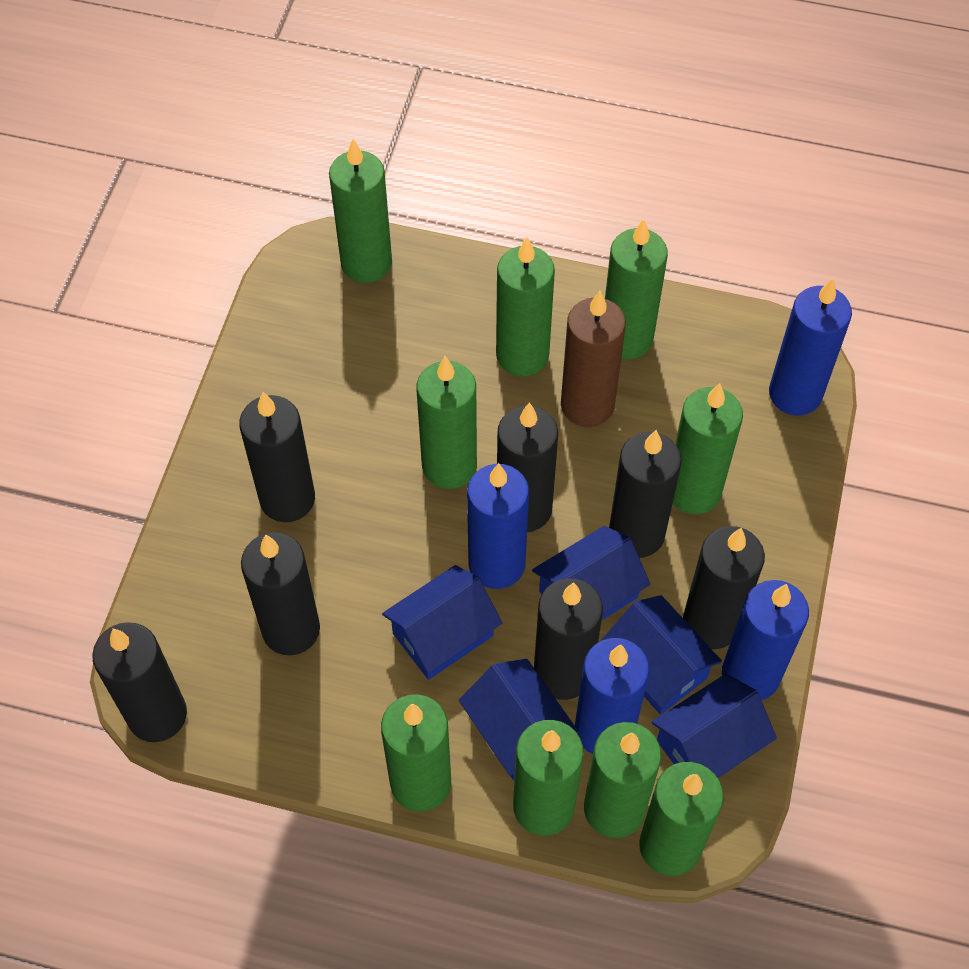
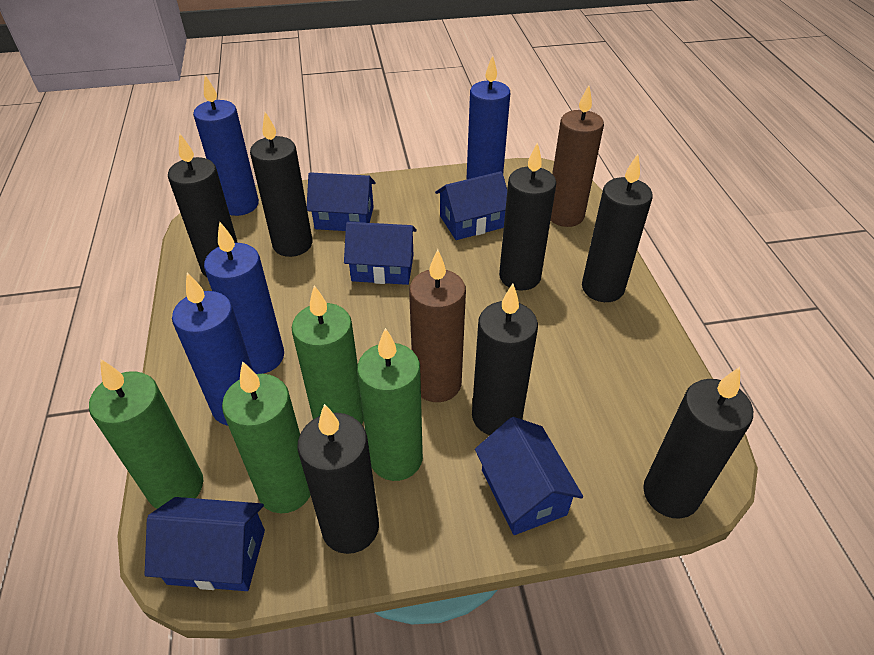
brown candle: [561,291,626,427] = 1 -> [409,249,466,402] [550,85,604,227] = 2
green candle: [329,139,392,283] [381,694,451,812] [416,356,477,489] [496,237,555,377] [513,720,584,836] [584,722,661,838] [605,219,668,359] [639,762,724,876] [673,383,743,514] = 9 -> [89,359,203,509] [222,361,311,513] [292,285,364,424] [357,328,423,481] = 4

